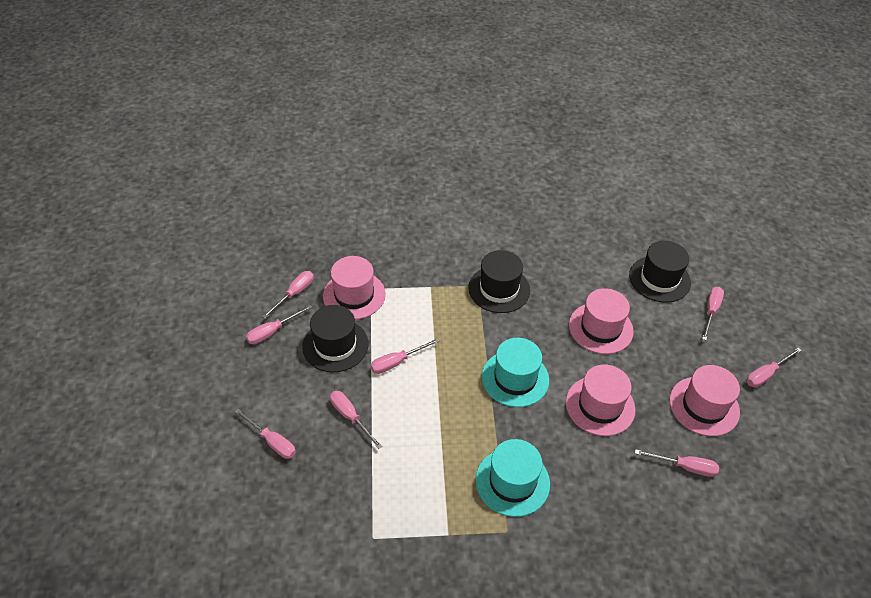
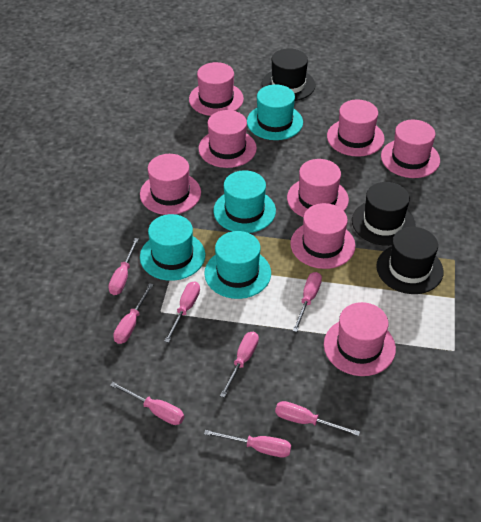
pink hat: [323,256,386,319] [566,365,635,436] [569,288,634,354] [670,365,740,436] = 4 -> [140,154,201,215] [189,62,244,116] [198,110,257,168] [287,159,349,217] [290,203,355,269] [324,302,396,376] [327,99,385,157] [381,120,440,178] = 8
turquoise hat: [476,439,550,517] [482,338,549,407] = 2 -> [140,214,205,281] [204,231,271,299] [213,170,276,233] [247,84,303,140] = 4

